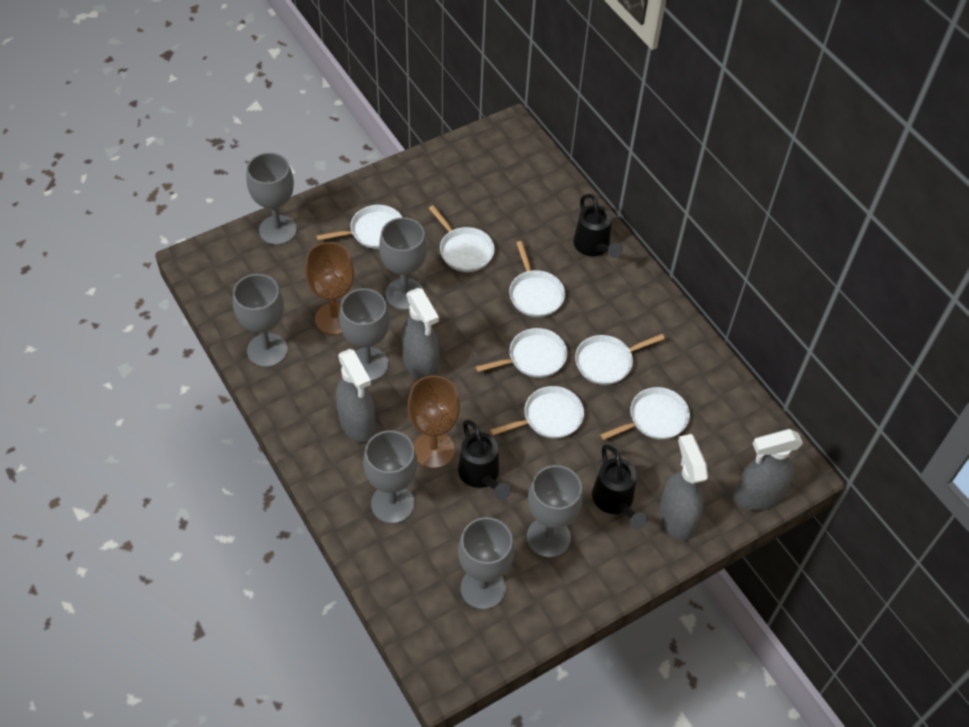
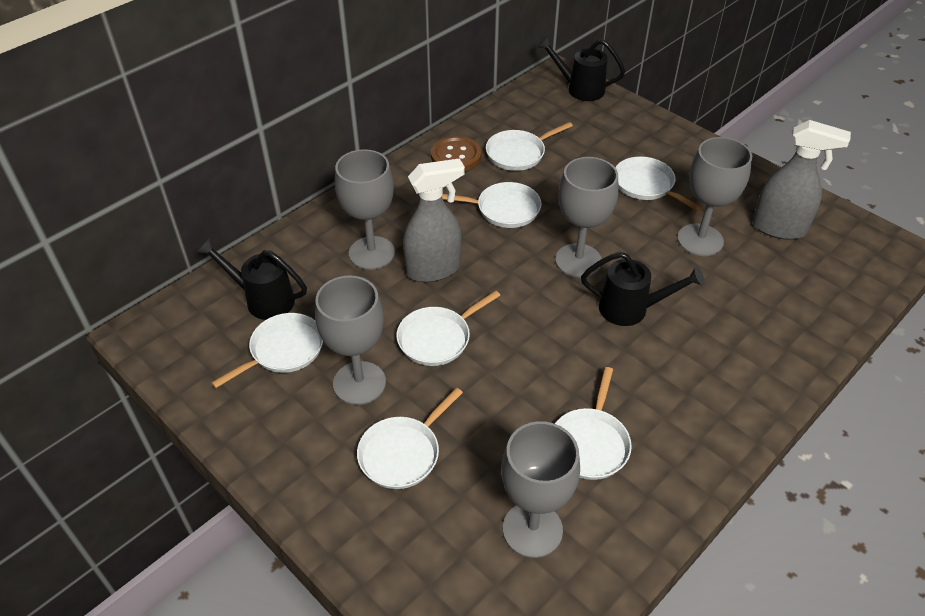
brown button: none = 0 -> [431,136,481,171] = 1
brown goblet: [305,242,354,335] [407,375,460,469] = 2 -> none = 0
grey goblet: [233,274,288,367] [246,153,297,245] [339,288,390,381] [363,430,417,523] [379,217,427,310] [458,517,514,610] [527,465,583,558] = 7 -> [315,276,386,405] [335,149,395,270] [501,421,580,558] [555,157,618,278] [677,137,752,256] = 5
grey spray bottle: [336,349,376,442] [401,288,439,380] [659,434,708,541] [734,429,803,510] = 4 -> [403,158,465,282] [752,120,851,240] = 2

